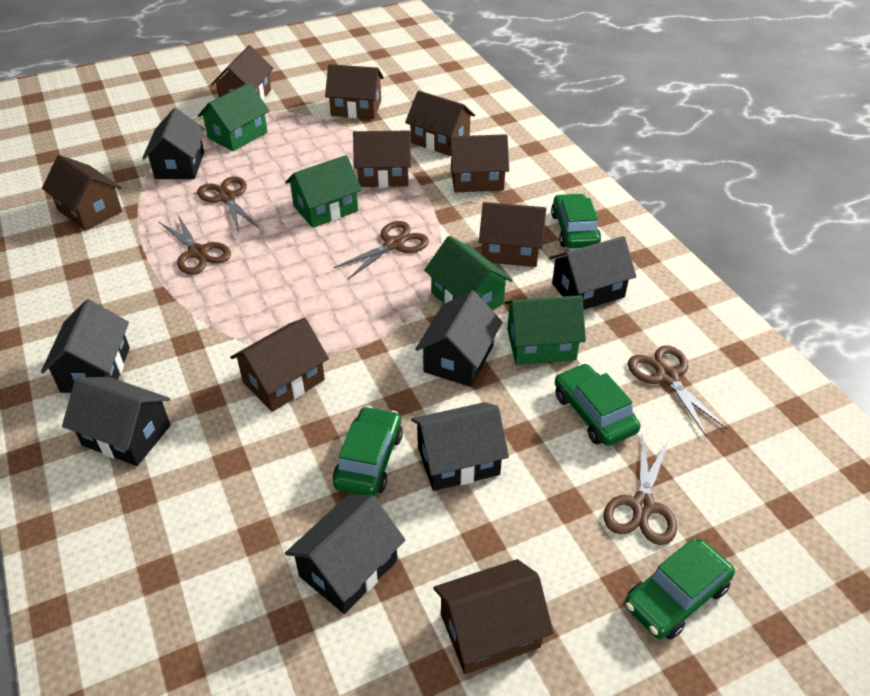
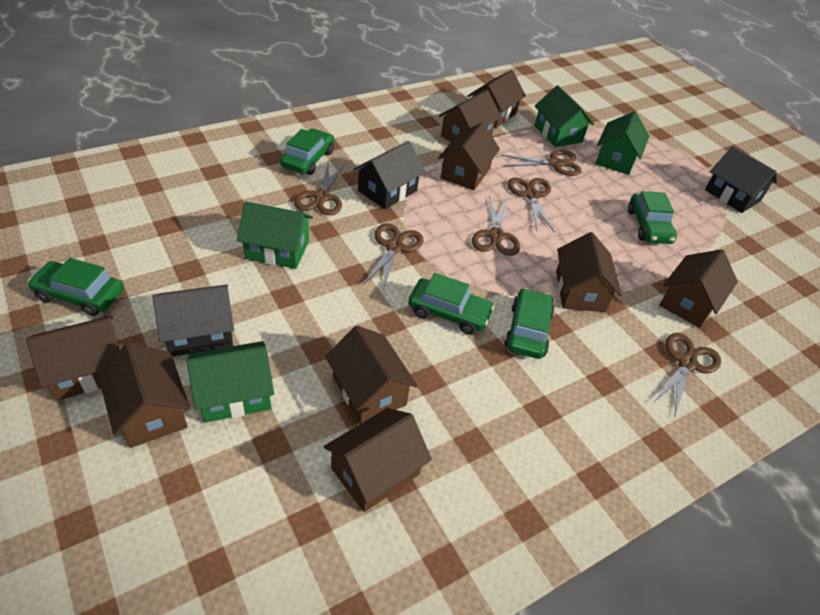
black house: [41,299,130,393] [62,377,171,466] [142,108,205,179] [285,495,405,614] [411,402,509,491] [415,291,502,387] [549,236,636,310] = 7 -> [152,285,234,357] [353,141,425,209] [705,146,777,213] = 3
brown scissors: [159,213,231,275] [197,176,259,232] [334,221,429,279] [603,435,677,545] [628,345,728,437] = 5 -> [294,160,346,216] [363,223,423,291] [472,196,520,256] [501,150,582,176] [508,178,555,233] [653,333,721,415] = 6
green car: [333,406,403,496] [551,193,601,248] [555,363,641,446] [625,538,735,640] = 4 -> [28,258,124,316] [280,129,334,175] [408,273,494,334] [504,288,554,359] [628,191,677,244] = 5

